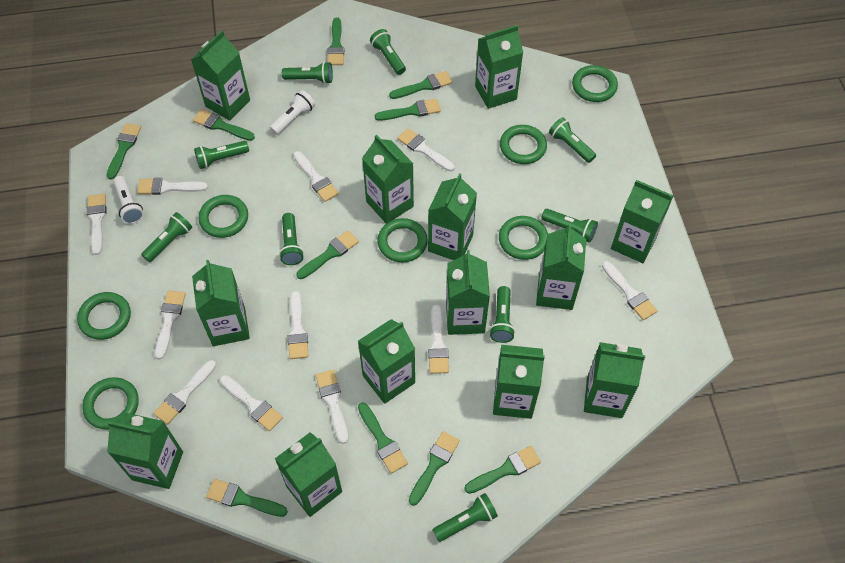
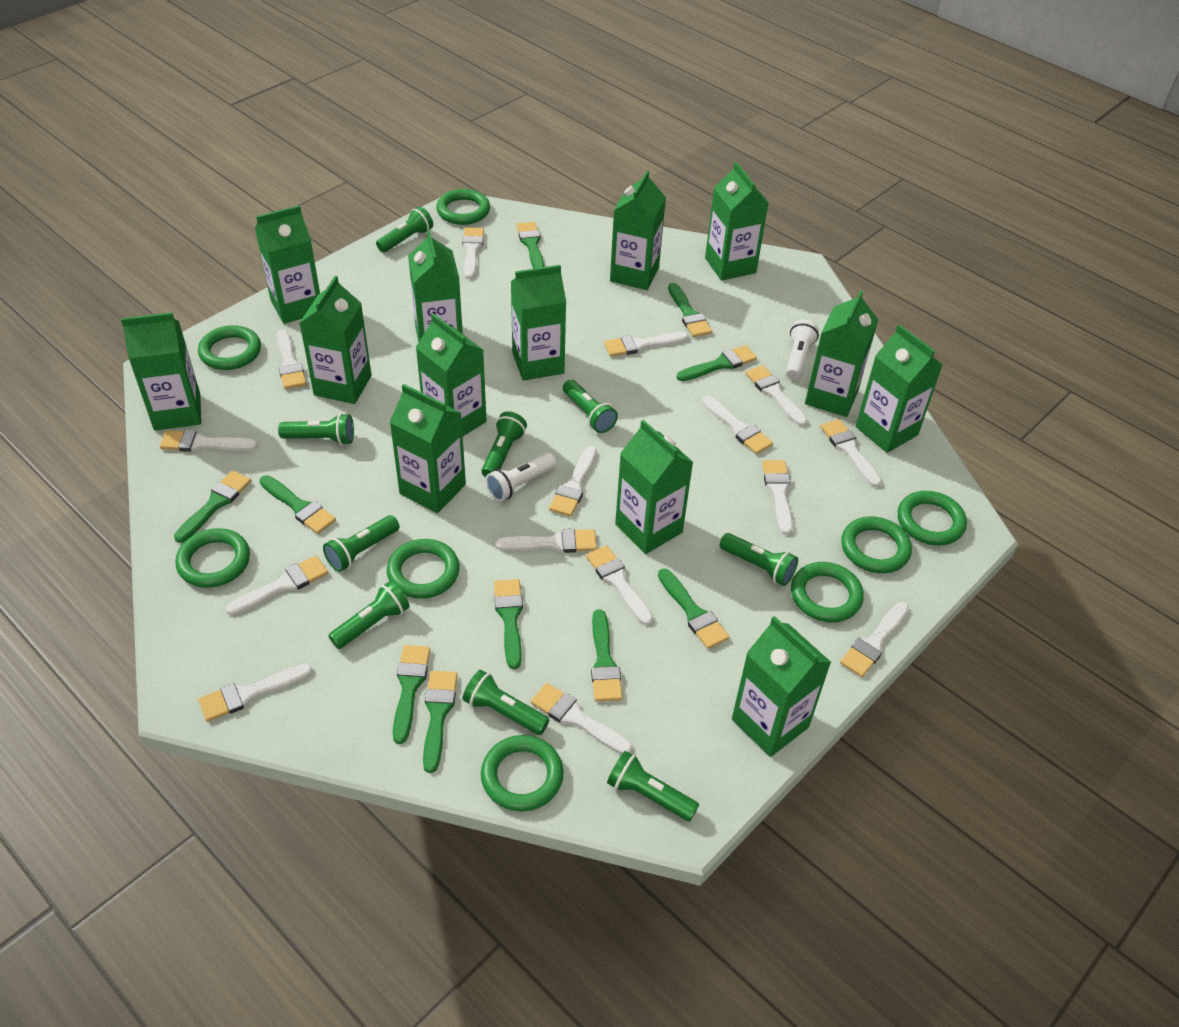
green ring: [77,292,131,340] [82,377,139,430] [199,195,248,238] [377,218,428,262] [499,216,548,260] [500,125,547,164] [572,65,618,102] = 7 -> [175,528,250,588] [198,325,261,370] [387,539,460,599] [436,189,490,225] [481,735,564,811] [791,562,864,622] [841,516,912,573] [898,491,967,545] = 8
white brush: [87,194,106,255] [137,178,208,195] [153,360,216,425] [155,290,186,359] [220,375,283,431] [288,291,309,359] [293,151,339,202] [316,370,348,444] [397,128,455,171] [428,305,449,374] [602,261,657,320] = 11 -> [160,430,258,452] [198,663,313,722] [225,556,328,615] [277,329,306,389] [462,227,484,279] [496,529,597,553] [531,683,632,754] [549,446,597,517] [586,545,653,625] [604,332,688,357] [702,396,773,454] [746,365,808,426] [762,460,793,535] [820,419,882,487] [840,602,909,677] = 15

